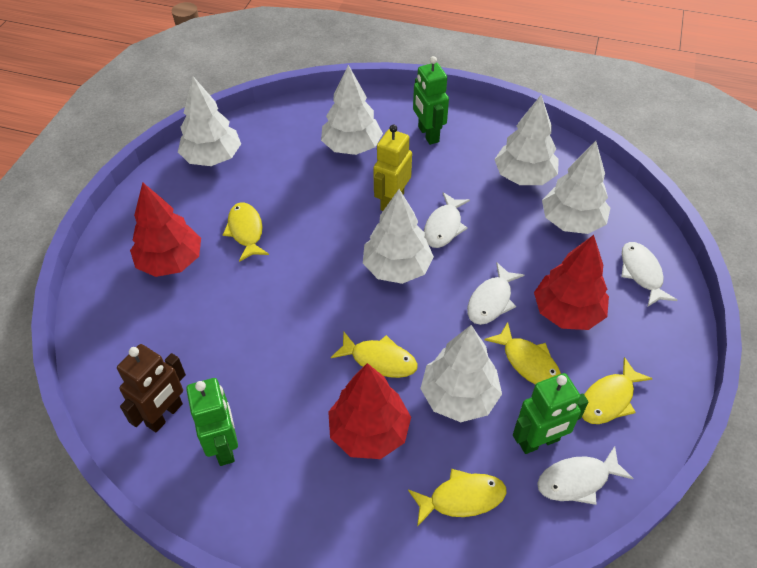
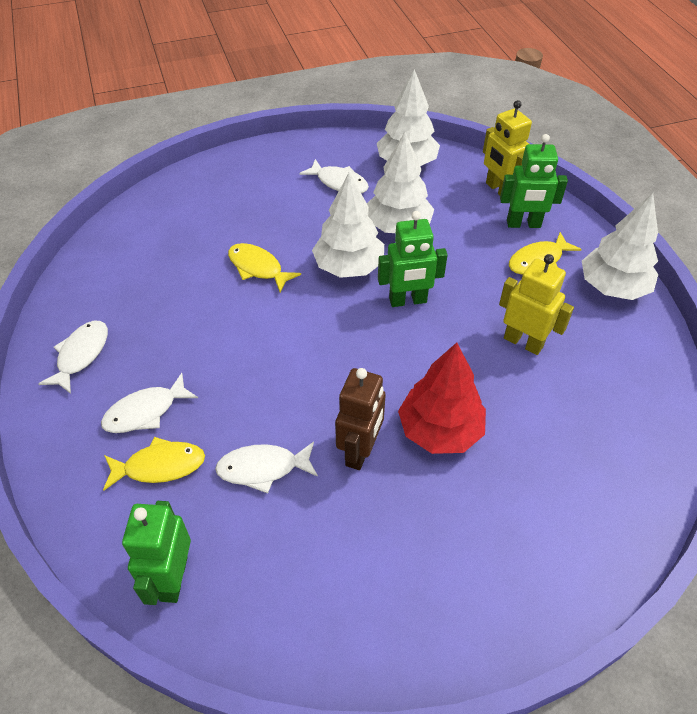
red tree: [130,182,201,277] [328,363,411,459] [534,235,609,330] = 3 -> [398,343,486,454] = 1
white tree: [178,76,241,166] [321,65,383,155] [363,189,434,284] [420,325,502,422] [494,95,559,185] [542,141,610,234] = 6 -> [312,172,384,278] [367,132,434,233] [377,69,440,166] [582,193,658,300] = 4
yellow fish: [223,203,269,262] [331,332,418,378] [408,469,507,527] [484,322,561,384] [582,357,653,424] = 5 -> [103,437,205,491] [228,243,301,292] [509,232,582,275] = 3
yellow robot: [373,125,412,211] = 1 -> [483,100,532,196] [499,254,574,355] = 2

